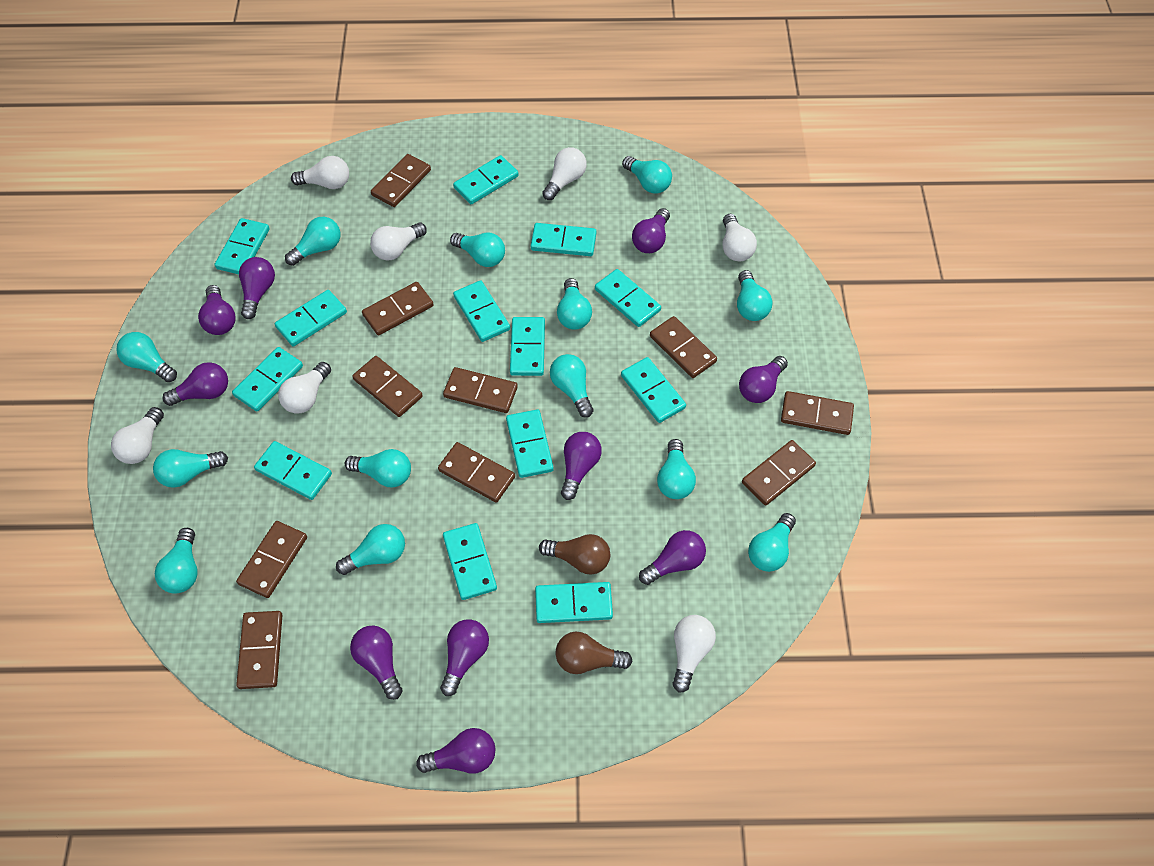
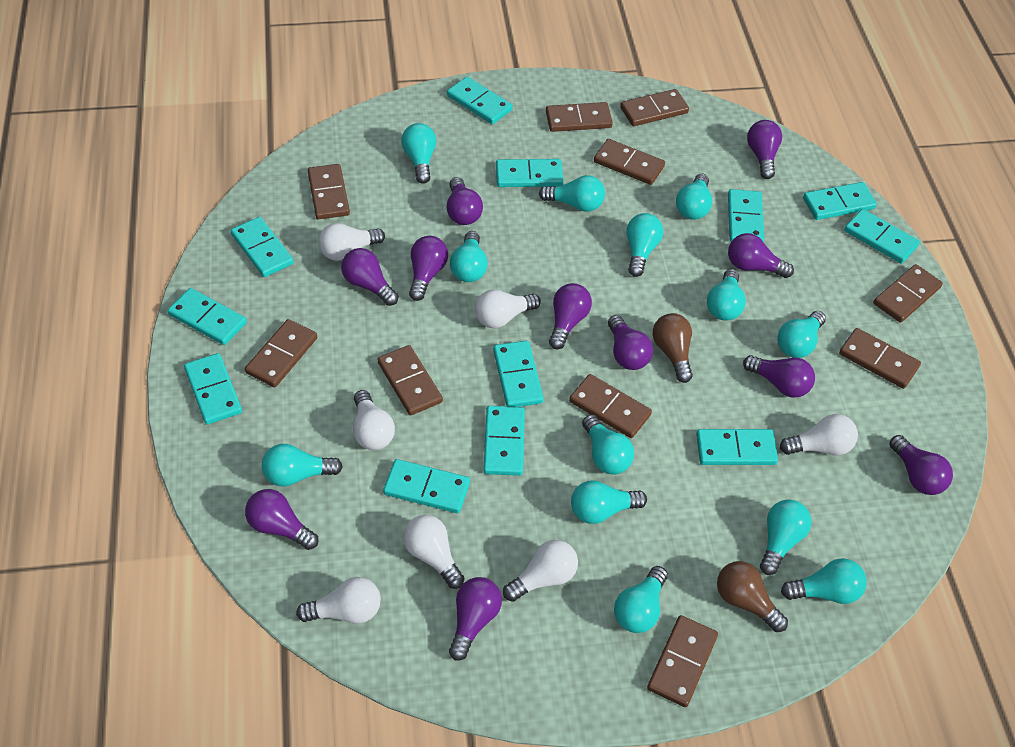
purple light bulb: [162,362,228,406] [198,285,236,335] [239,257,275,319] [350,625,402,700] [416,728,495,774] [440,619,489,696] [561,432,602,500] [632,208,670,253] [639,530,706,585] [739,356,788,403] = 10 -> [245,489,318,550] [341,248,398,306] [409,236,448,301] [447,177,483,225] [449,577,502,661] [549,283,592,349] [608,315,653,370] [728,233,794,278] [743,355,815,397] [747,120,782,179] [889,435,953,495] = 11
turquoise domino: [215,218,270,274] [232,347,303,411] [254,441,332,500] [275,290,347,346] [443,523,497,600] [453,155,519,204] [453,280,510,342] [506,409,554,478] [510,317,545,376] [531,223,597,256] [535,582,613,623] [595,269,661,327] [621,357,686,423] = 13 -> [168,288,247,345] [184,353,242,424] [231,217,294,277] [383,459,470,513] [447,77,513,124] [483,406,525,476] [493,341,544,407] [496,159,563,187] [696,429,778,465] [728,189,764,242] [803,182,877,220] [844,209,920,264] = 12

